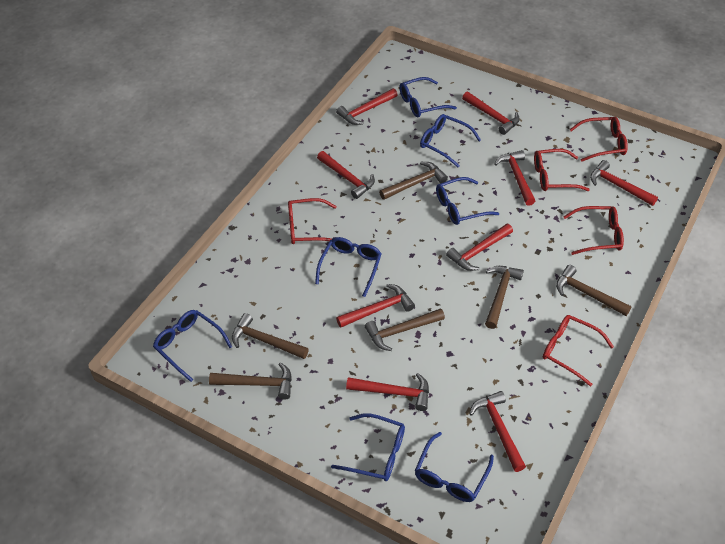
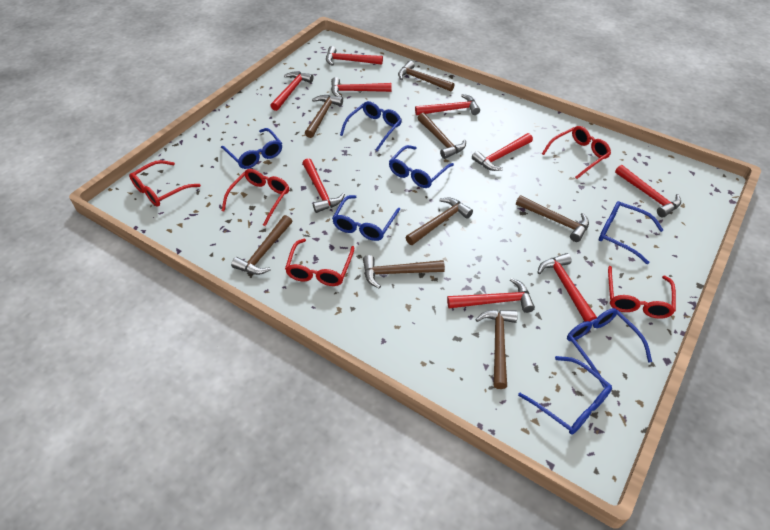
brown hammer: [209,362,292,399] [232,313,309,359] [365,308,445,351] [379,162,448,200] [485,266,524,329] [556,265,632,316] = 6 -> [231,215,292,275] [305,95,343,138] [363,255,445,288] [398,61,455,92] [405,198,473,245] [418,113,466,159] [475,310,518,389] [516,195,589,242] = 8

